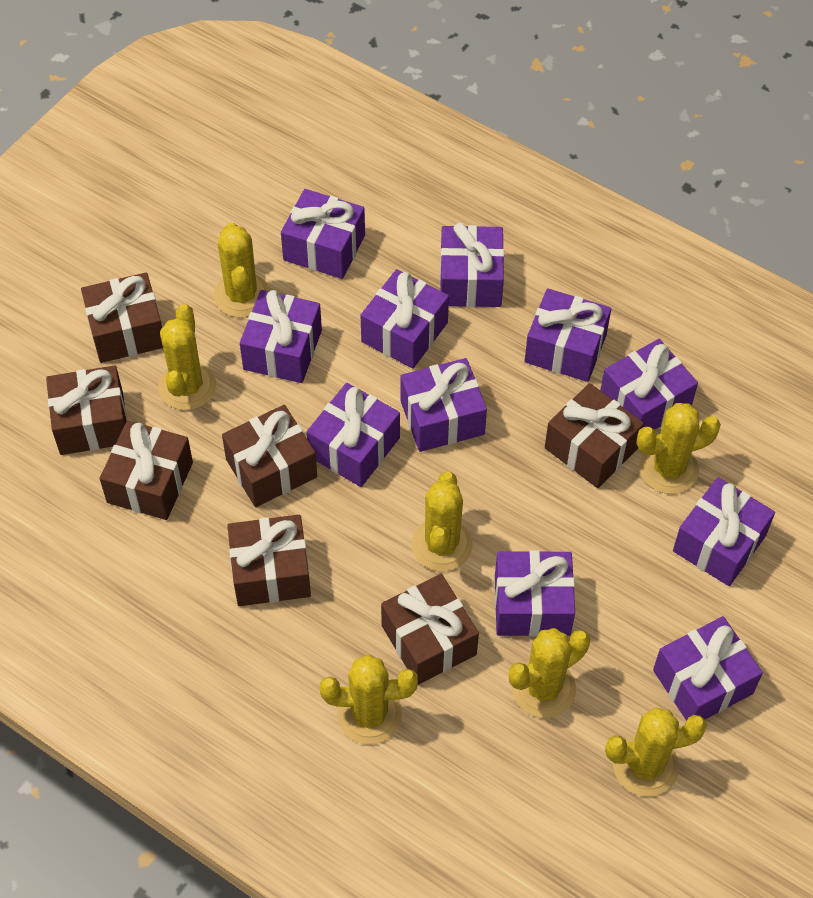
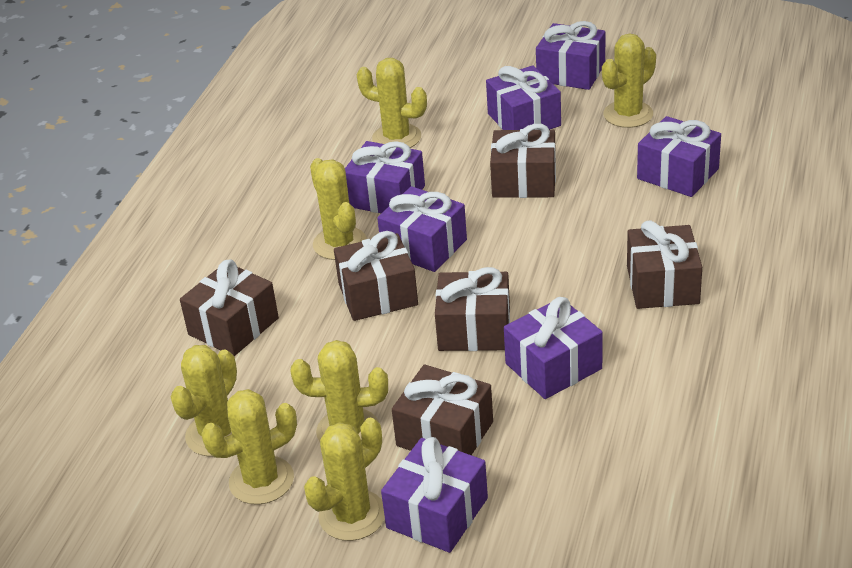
brown gift: [46,365,127,455] [81,272,163,363] [99,420,193,520] [222,405,317,507] [227,515,311,606] [381,574,479,685] [545,383,644,488] = 7 -> [180,260,279,356] [334,231,418,321] [392,365,493,455] [435,267,510,351] [490,124,556,198] [627,220,702,309] = 6
purple gift: [240,290,322,383] [281,189,365,279] [307,383,400,487] [360,269,449,368] [401,358,487,452] [440,223,504,307] [495,550,575,636] [524,288,611,382] [600,339,698,430] [653,616,763,721] [673,477,775,586] = 11 -> [345,141,425,213] [377,186,467,272] [381,437,488,553] [486,65,561,130] [504,297,603,399] [536,21,605,90] [637,116,721,197] = 7

